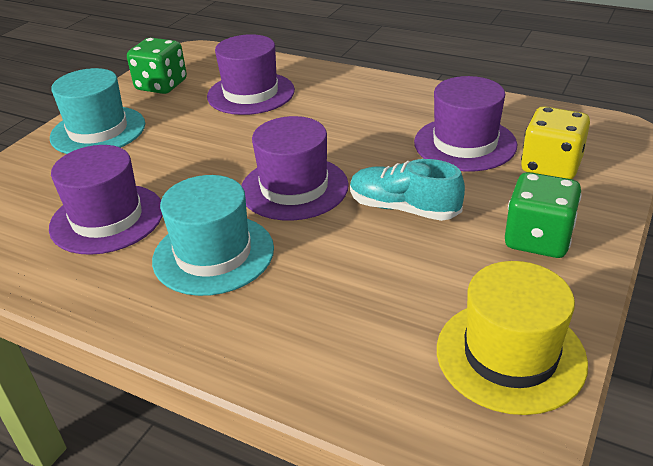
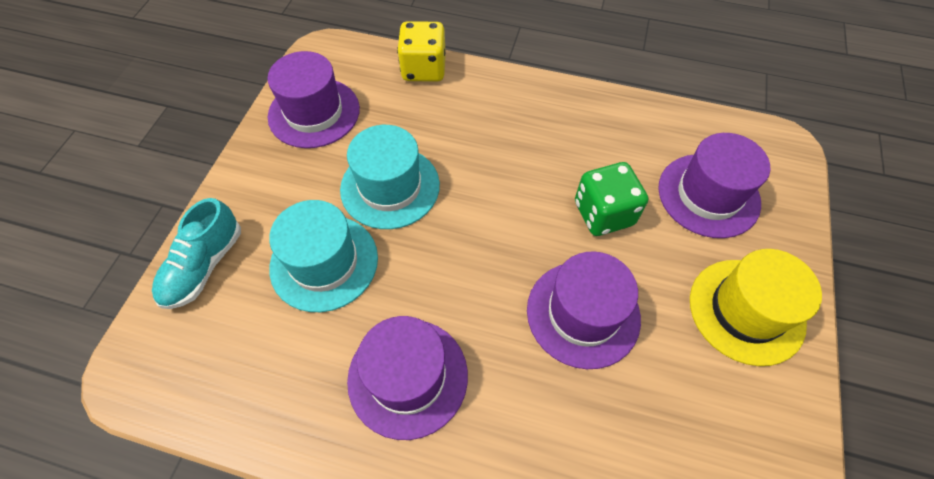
green dice: [127,38,187,94] [505,172,582,258] = 2 -> [575,162,648,236] = 1

